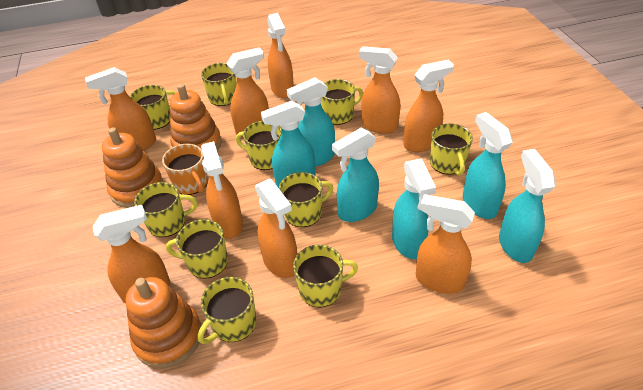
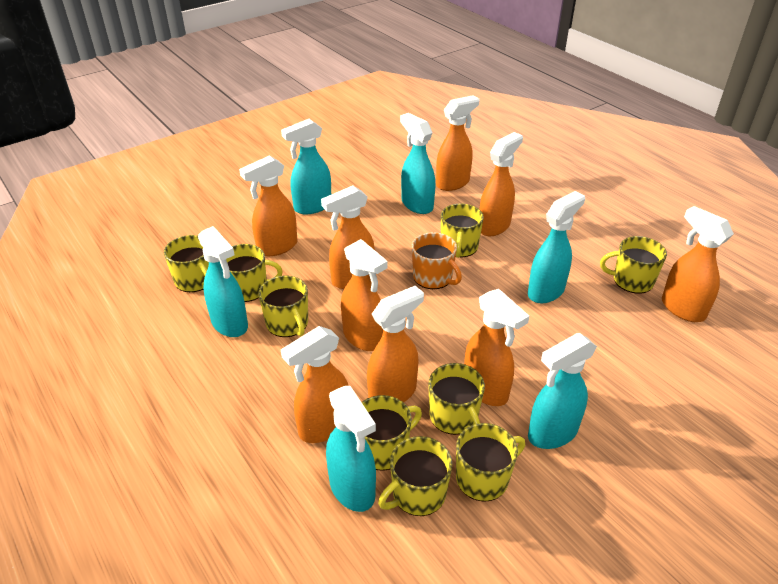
orange stacking toy: [102,127,163,208] [126,277,201,369] [170,84,222,151] = 3 -> none = 0
yellow mug: [130,85,176,130] [134,182,198,237] [166,219,228,279] [198,277,256,344] [201,63,237,106] [236,121,282,170] [279,172,333,227] [293,245,358,307] [321,79,363,125] [430,124,473,176] = 10 -> [164,235,209,292] [226,244,283,302] [258,276,308,337] [361,395,422,471] [378,436,452,516] [428,363,485,435] [441,204,484,258] [456,423,525,502] [600,236,667,294] = 9

